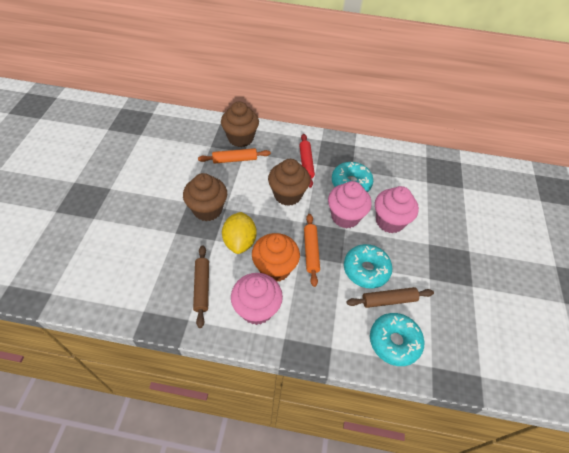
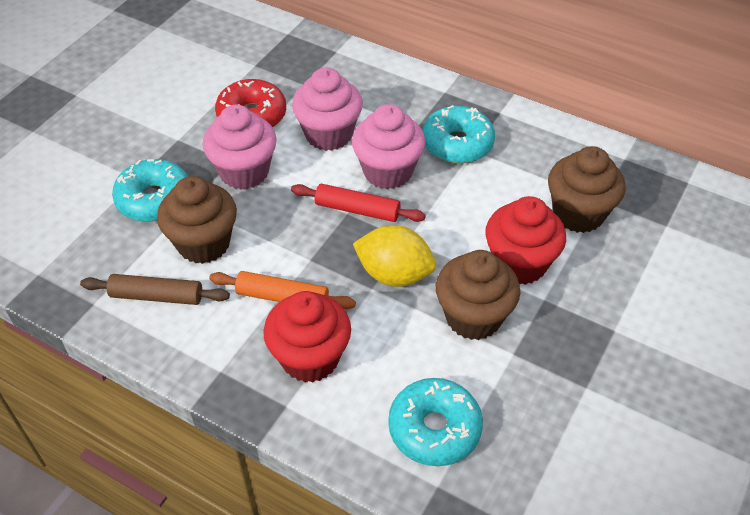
brown rolling pin: [193,245,209,328] [347,287,434,308] = 2 -> [80,274,230,305] = 1
orange cupcake: [252,233,300,281] = 1 -> none = 0
orange rolling pin: [198,148,271,164] [304,214,320,287] = 2 -> [209,271,356,309] = 1
red cupcake: none = 0 -> [263,291,351,383] [485,196,566,285] = 2
red donut: none = 0 -> [215,79,286,128] = 1

